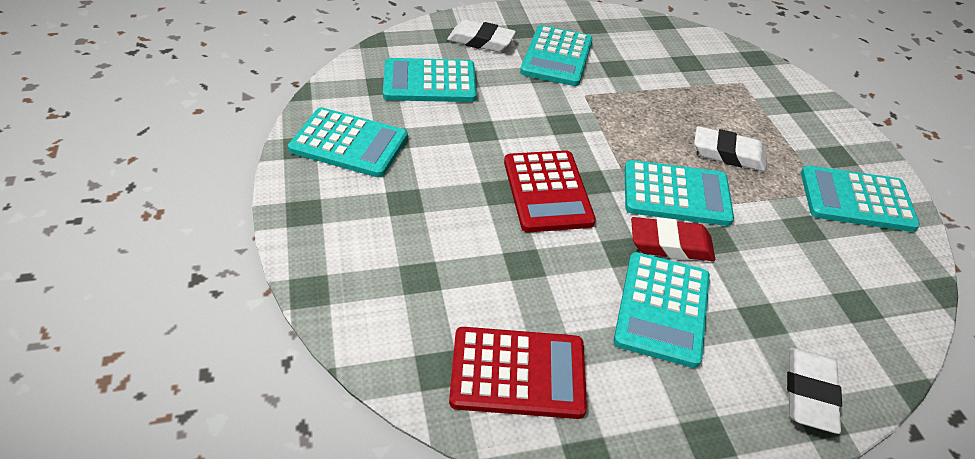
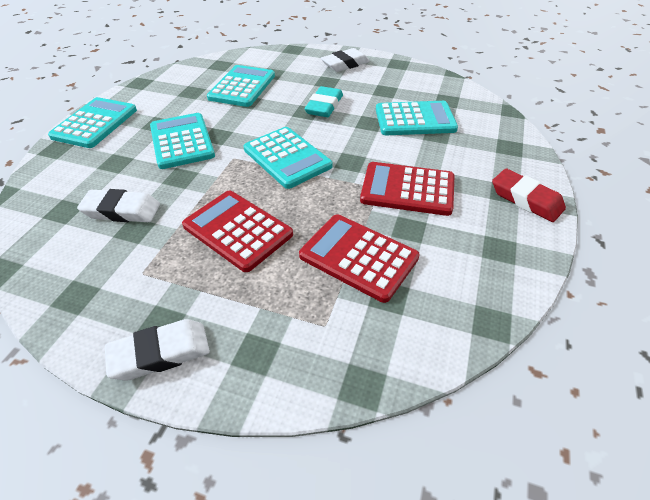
red calculator: [449,327,587,419] [504,150,596,232] = 2 -> [182,191,293,272] [299,214,420,303] [360,162,455,216] = 3
turquoise calculator: [288,107,408,178] [383,58,477,102] [520,25,593,86] [614,252,710,368] [625,160,734,226] [801,165,920,232] = 6 -> [48,97,137,148] [150,113,215,169] [207,65,275,107] [244,127,333,189] [376,101,458,135] = 5
turquoise eraser: none = 0 -> [304,86,343,117] = 1

